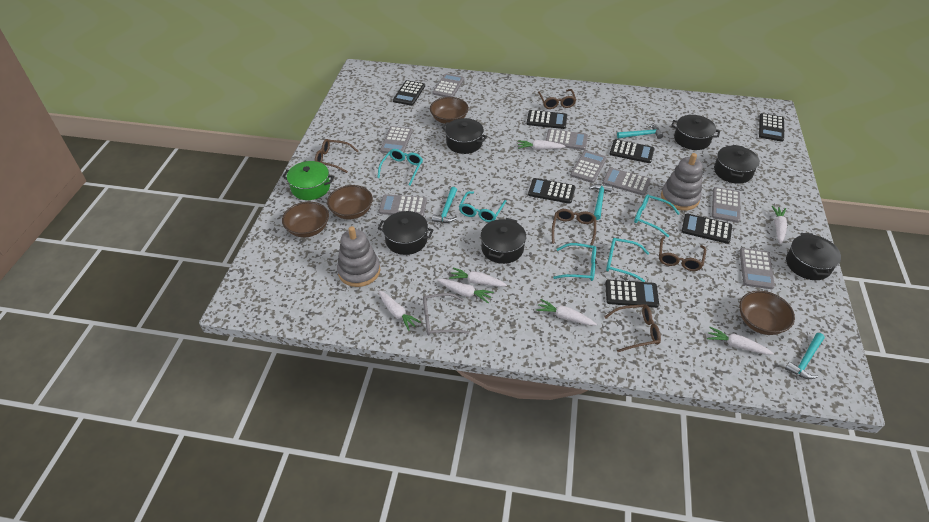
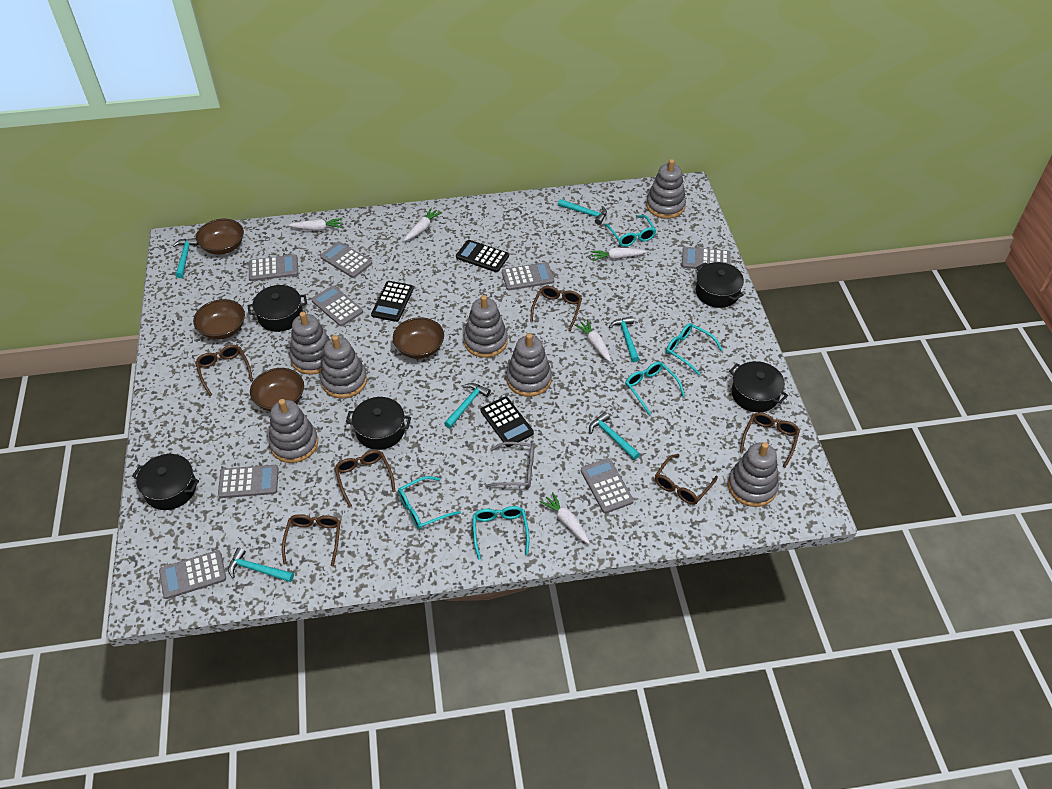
black calculator: [393,80,425,106] [527,110,567,129] [528,178,575,204] [605,279,659,308] [610,139,654,163] [682,214,732,244] [759,113,784,142] = 7 -> [371,281,414,322] [456,240,509,272] [481,397,534,447] = 3
black pot: [378,211,433,255] [442,118,487,154] [481,218,526,264] [671,115,720,150] [714,145,760,184] [786,233,841,280] = 6 -> [132,454,199,510] [247,285,307,332] [346,397,411,450] [696,262,744,308] [729,361,788,412] = 5
brown glasses: [315,139,358,173] [538,89,576,109] [552,209,596,249] [604,304,661,352] [659,237,706,271] = 5 -> [195,345,253,396] [282,514,341,566] [334,450,396,507] [530,286,582,331] [655,454,718,505] [740,412,800,468] = 6
green pot: [282,161,334,200] = 1 -> none = 0
grey stacking toy: [337,226,380,287] [661,153,702,211] = 2 -> [269,399,318,463] [289,312,330,375] [320,335,367,398] [464,295,508,358] [506,333,552,397] [646,159,686,219] [728,442,779,507] = 7
turquoise hammer: [432,187,457,223] [589,184,612,220] [617,124,663,139] [785,333,825,379] = 4 -> [172,238,198,278] [228,548,294,582] [444,383,491,428] [558,199,607,225] [589,412,640,460] [609,316,639,362] = 6
white carrot: [378,290,421,331] [437,279,494,303] [449,267,507,287] [518,140,566,150] [536,299,597,326] [707,327,774,355] [772,206,787,244] = 7 -> [288,218,343,231] [404,208,442,241] [539,492,590,544] [575,319,611,362] [591,247,646,261] = 5

